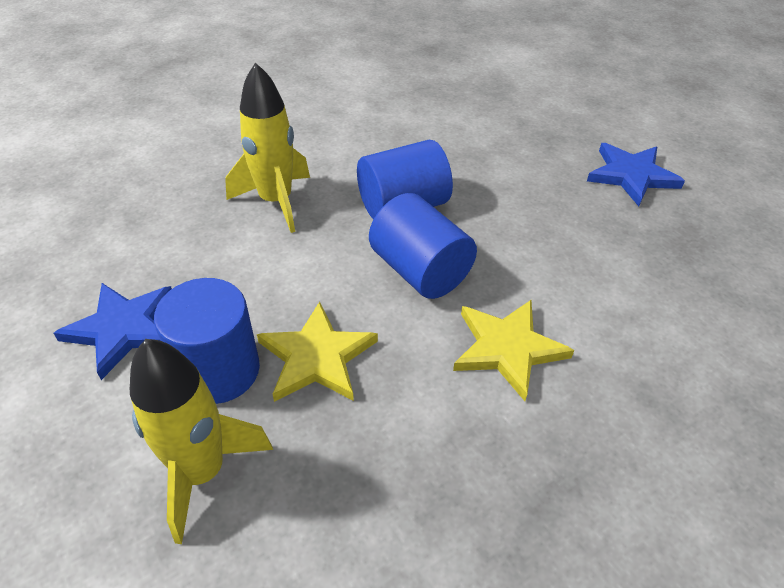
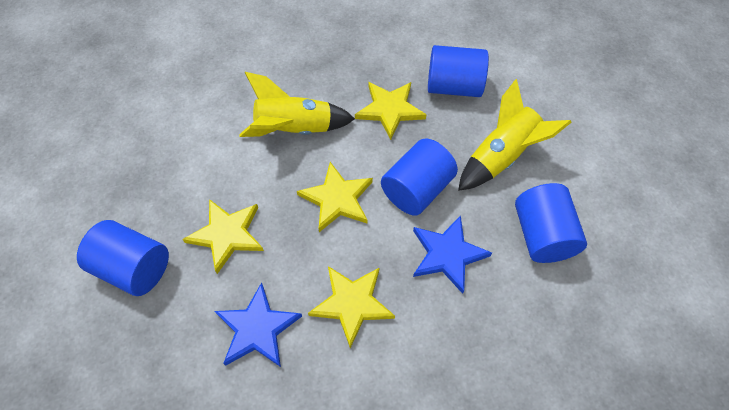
blue cylinder: [154,278,260,404] [357,140,453,220] [369,193,477,299] = 3 -> [77,220,169,296] [381,138,458,216] [428,45,489,97] [515,183,587,263] = 4
yellow star: [257,302,378,402] [453,300,574,401] = 2 -> [183,199,264,274] [297,162,373,232] [308,266,395,348] [355,82,426,140] = 4

